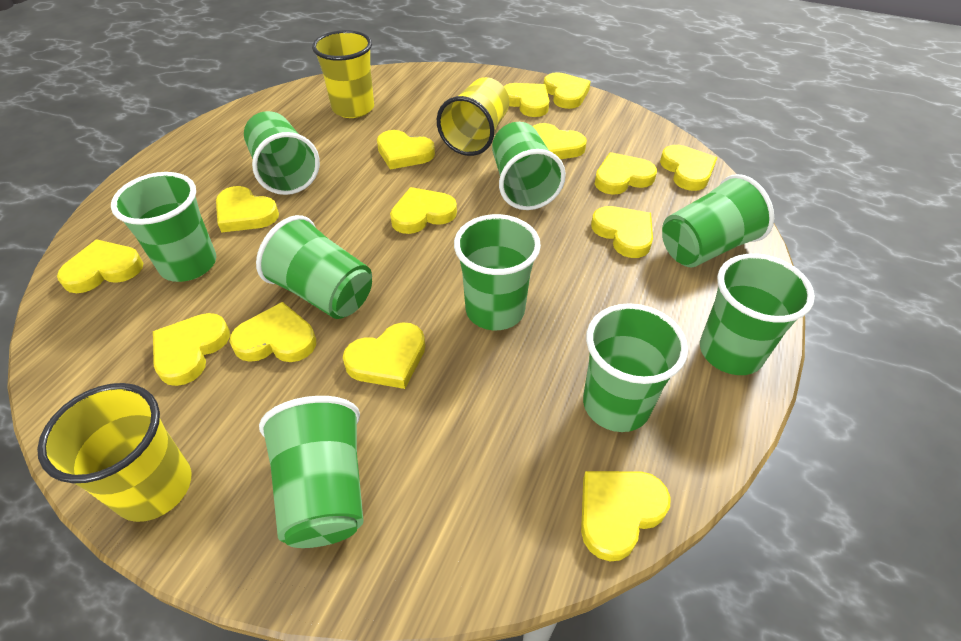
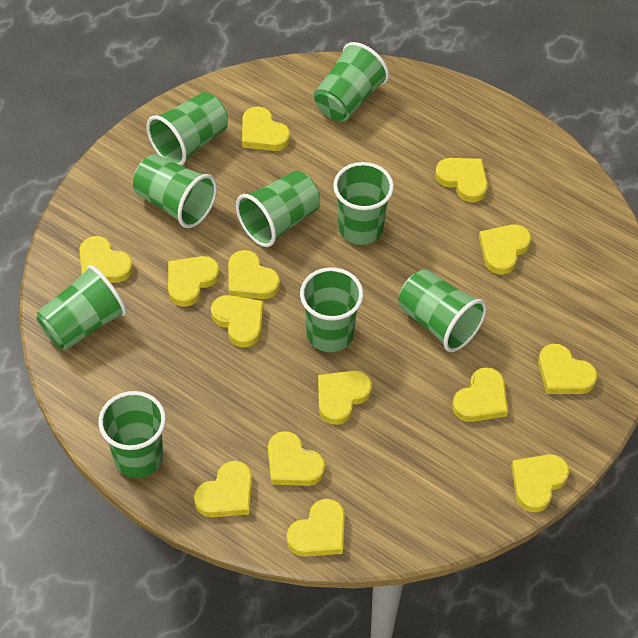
yellow cup: [37,383,191,522] [312,30,374,118] [437,77,509,156] = 3 -> none = 0

